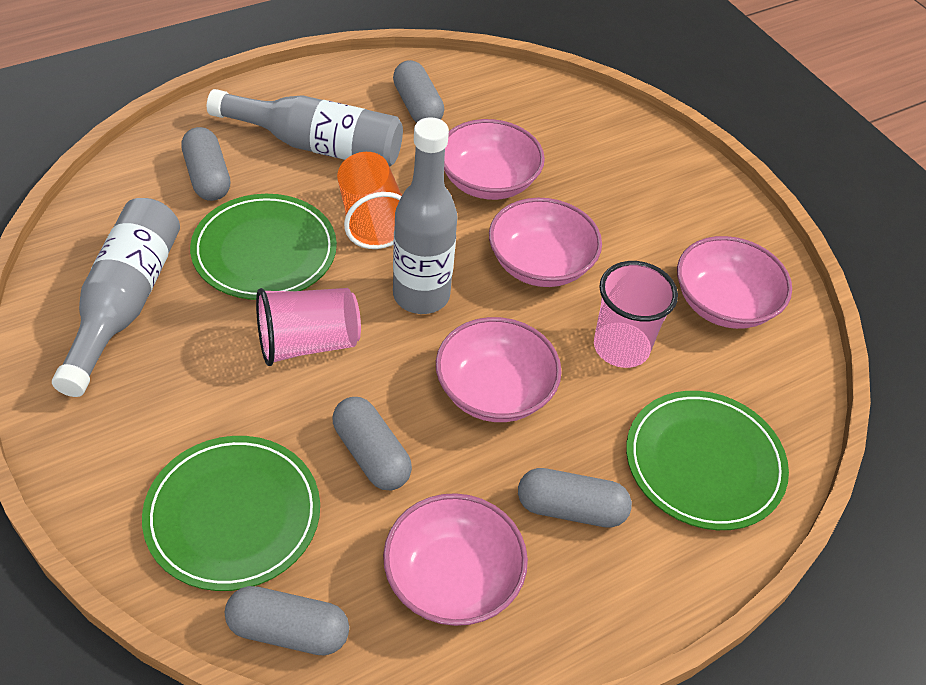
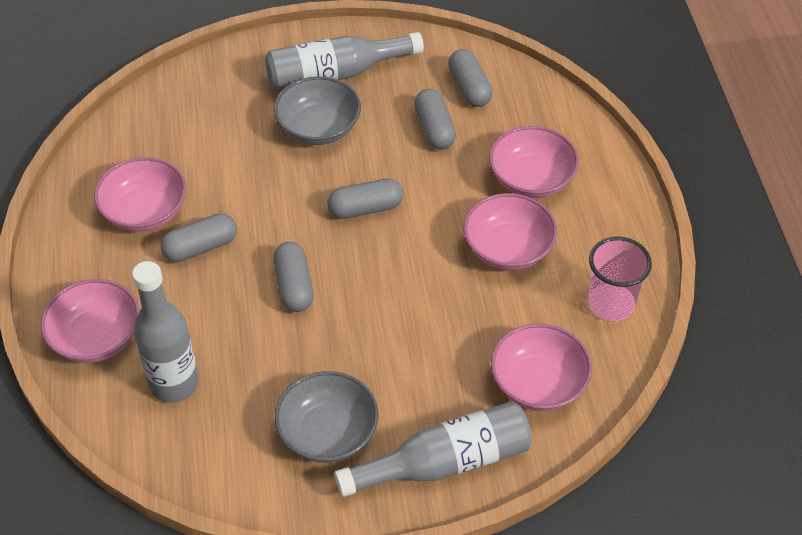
green plate: [142,436,320,591] [190,194,337,300] [626,391,789,530] = 3 -> none = 0
grey bowl: none = 0 -> [274,76,361,145] [275,371,379,463] = 2
orange cup: [337,152,402,249] = 1 -> none = 0
pink cup: [256,288,361,366] [594,261,678,368] = 2 -> [588,237,652,321] = 1

